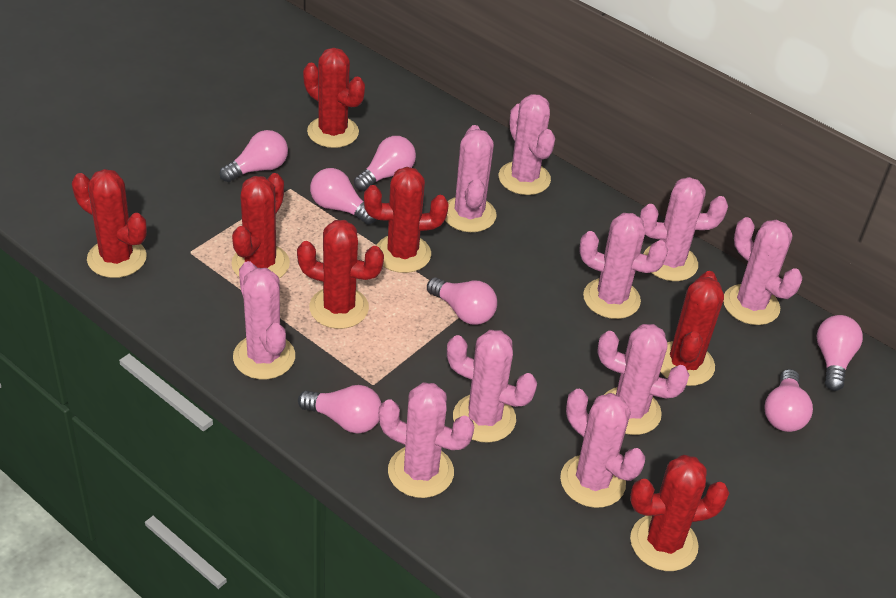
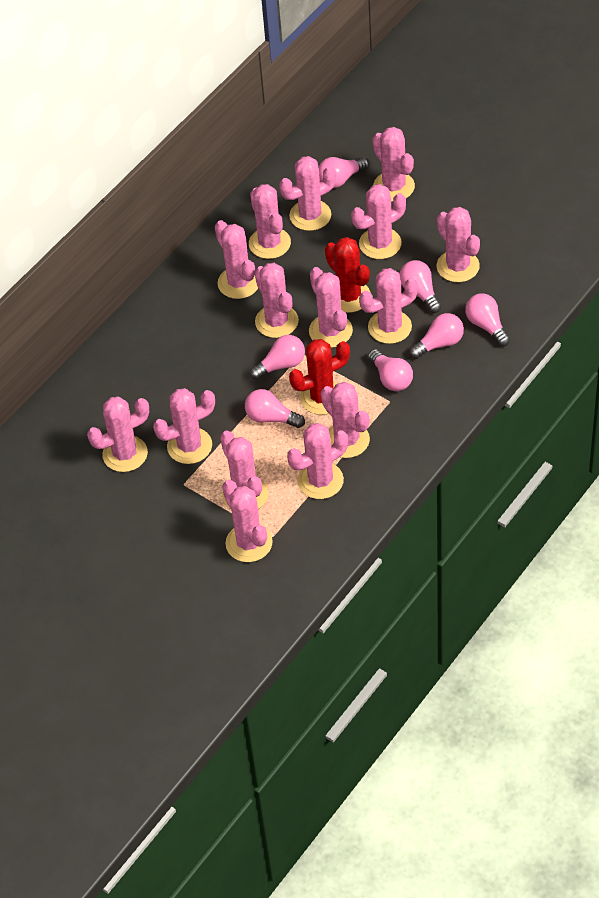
pink cactus: [233,261,295,379] [379,383,474,498] [445,125,497,232] [447,330,537,443] [499,94,555,195] [560,389,645,508] [579,213,668,319] [597,324,689,435] [640,177,728,281] [723,217,802,325] = 10 -> [87,397,149,472] [153,388,215,464] [215,220,258,299] [220,431,269,509] [222,480,273,562] [249,184,291,259] [255,263,299,338] [279,156,336,231] [287,423,348,499] [309,267,353,348] [321,382,370,458] [351,184,406,259] [359,268,418,344] [372,127,415,202] [437,207,480,282] = 15
red cactus: [72,169,147,278] [231,173,290,278] [297,220,384,329] [303,48,365,148] [364,167,449,273] [630,455,729,571] [660,271,724,386] = 7 -> [289,339,350,415] [325,237,371,313] = 2

